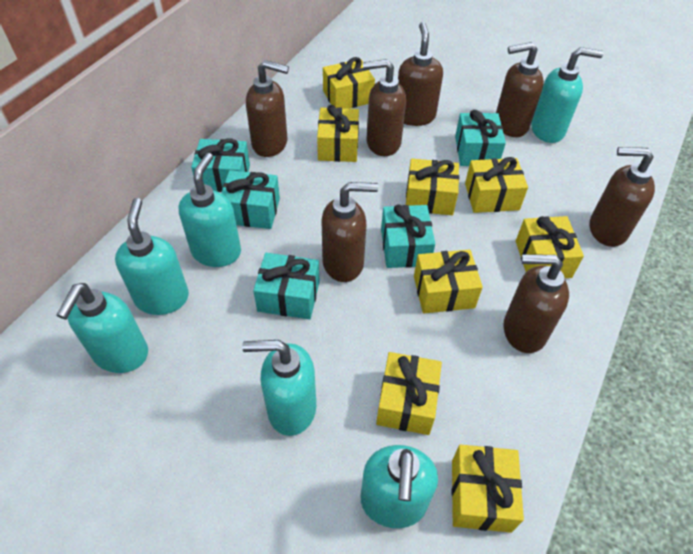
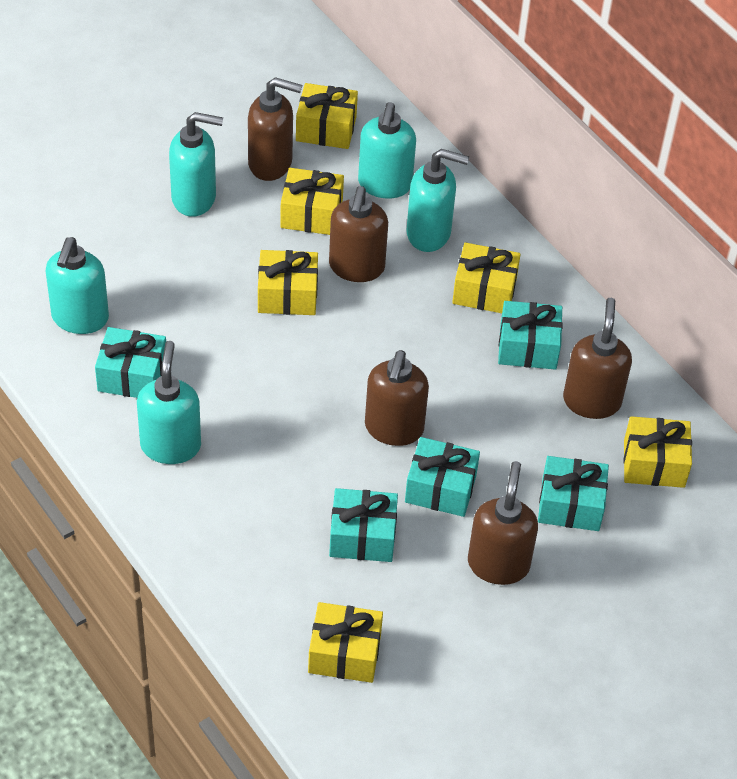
brown soap dispenser: [246,60,289,157] [322,182,378,282] [363,59,406,156] [398,22,443,126] [496,42,544,137] [503,255,569,353] [590,147,655,247] = 7 -> [248,77,302,181] [329,186,388,282] [365,350,429,446] [468,461,538,585] [563,298,632,419] = 5
turquoise soap dispenser: [57,283,148,373] [115,198,189,315] [179,153,241,267] [242,340,316,436] [361,445,438,528] [531,47,603,143] = 6 -> [46,237,109,334] [137,341,201,464] [169,112,223,217] [358,102,416,199] [406,149,469,252] = 5
yellow gift: [317,105,359,162] [323,57,375,109] [376,352,442,435] [406,158,459,215] [414,249,483,313] [452,445,524,533] [465,157,528,213] [516,216,584,278] = 8 -> [258,250,318,315] [280,168,344,235] [296,83,358,149] [308,602,383,683] [452,242,521,313] [623,416,692,488] = 6

